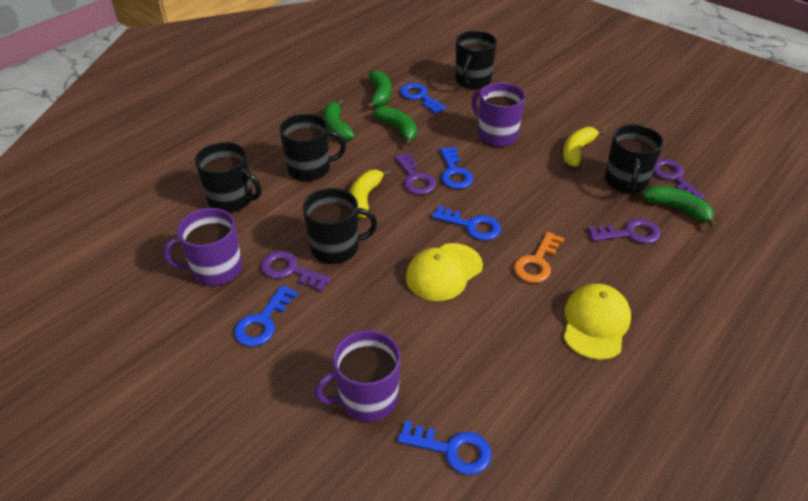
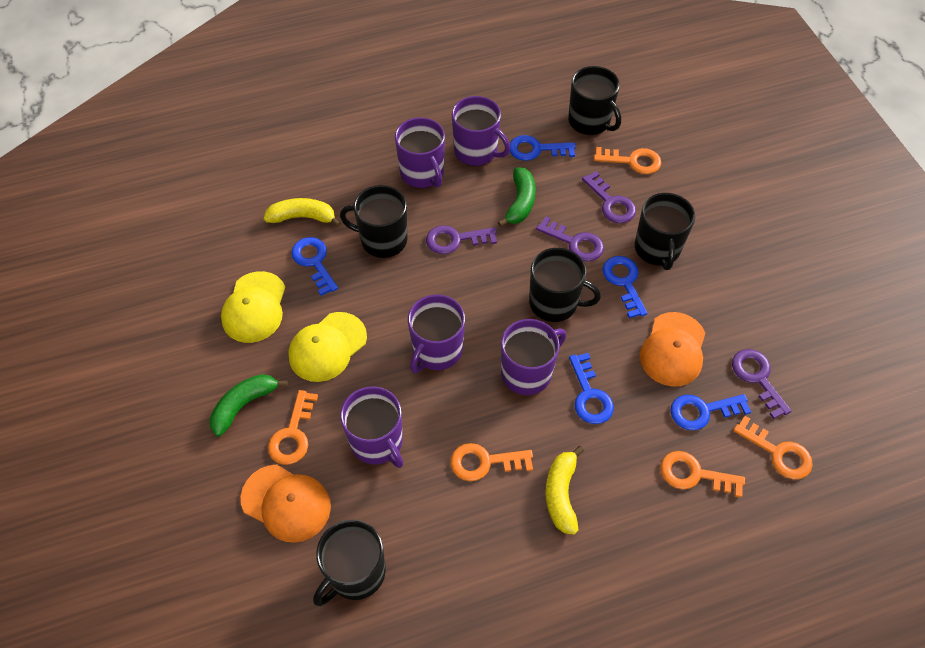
green banana: [323,99,355,141] [366,70,391,109] [373,106,417,146] [642,186,717,228] = 4 -> [210,374,288,437] [498,167,536,227] = 2
orange cap: none = 0 -> [241,464,331,543] [640,312,705,387] = 2
orange key: [514,232,564,283] = 1 -> [268,390,318,465] [450,443,533,481] [594,147,662,174] [660,451,745,497] [733,416,813,480] = 5
purple mug: [163,208,242,286] [314,330,401,422] [472,83,526,147] = 3 -> [340,386,403,468] [395,117,445,188] [408,295,465,373] [452,96,510,166] [501,319,566,395] = 5

